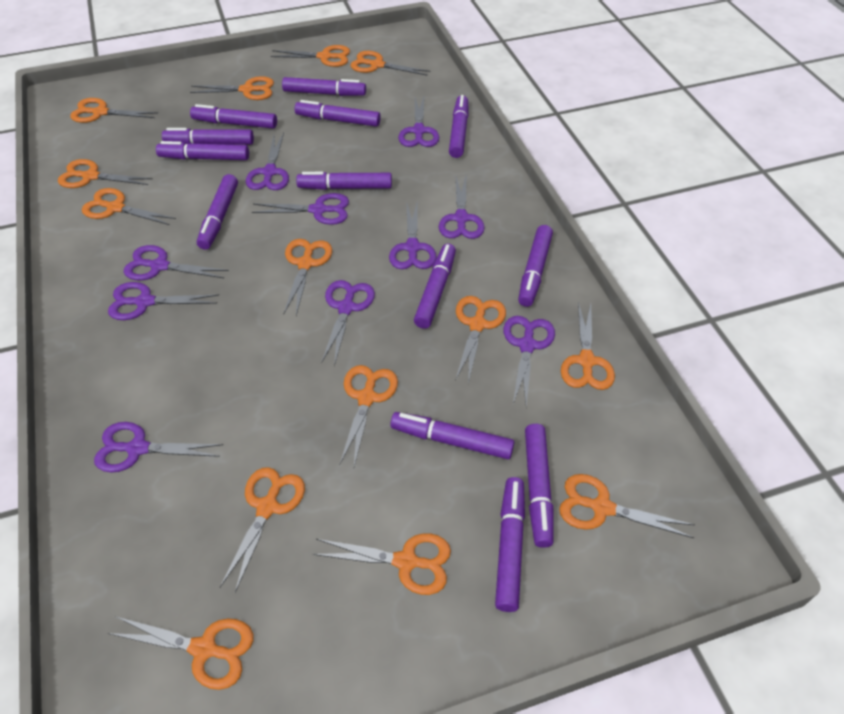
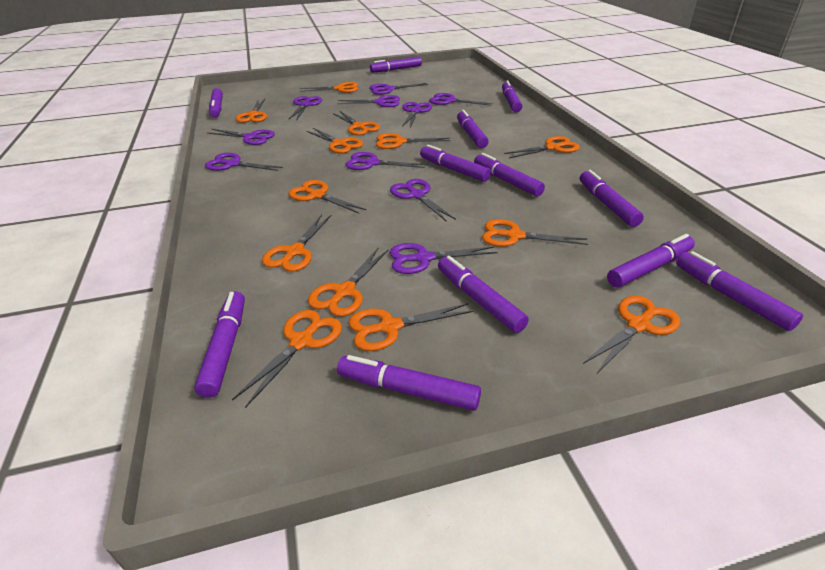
orange scissors: [58,159,153,188] [70,98,158,123] [82,188,176,225] [107,616,253,690] [190,76,274,100] [220,467,305,592] [271,45,350,67] [284,239,332,315] [313,533,451,595] [340,365,398,466] [351,51,431,76] [455,296,506,384] [559,474,694,538] [561,302,615,390] = 14 -> [232,310,342,408] [236,99,267,123] [262,214,332,272] [288,180,366,213] [299,82,358,93] [306,128,363,153] [308,248,389,316] [333,111,380,135] [348,303,474,351] [376,133,450,149] [482,219,588,247] [504,136,580,158] [583,295,680,373] = 13
purple marker: [156,141,249,160] [162,128,254,145] [190,104,277,129] [197,174,238,250] [282,77,366,96] [295,100,381,127] [296,172,392,190] [390,412,514,459] [414,244,456,329] [449,95,469,158] [495,477,525,612] [518,225,553,307] [525,424,553,548] = 13 -> [194,291,245,398] [209,88,223,118] [337,355,481,411] [370,57,422,72] [420,144,491,182] [438,256,529,333] [457,110,489,148] [474,153,545,196] [502,80,522,113] [580,170,644,227] [607,234,695,287] [676,251,803,331] = 12

